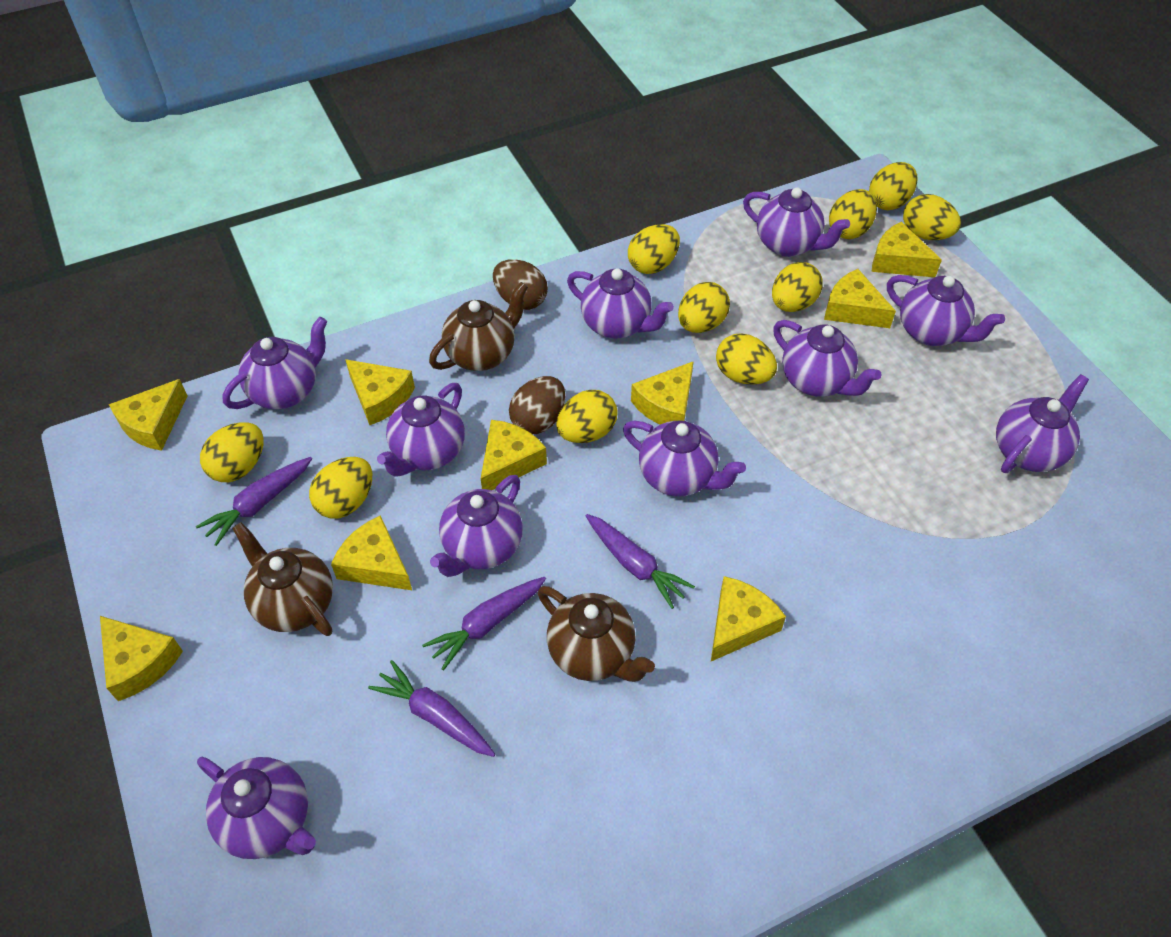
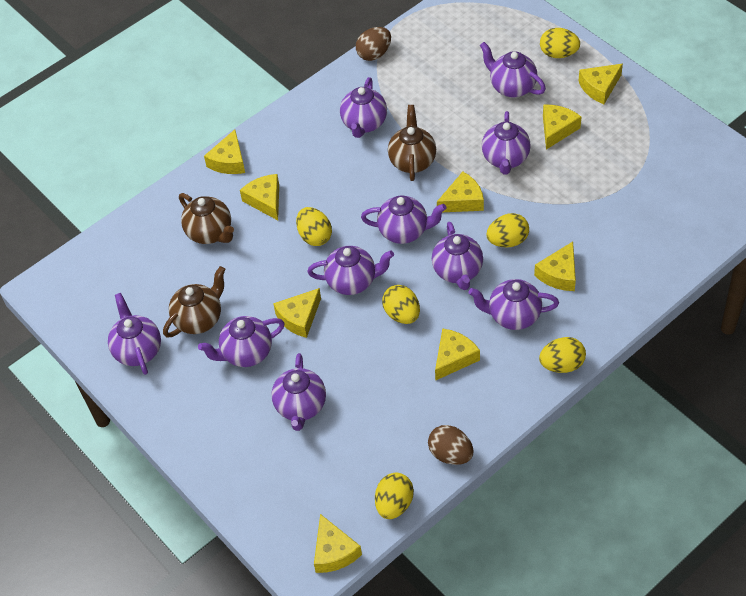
purple carrot: [196,457,312,546] [368,660,495,757] [422,577,546,671] [586,514,695,609] = 4 -> none = 0
yellow egg: [200,422,264,482] [309,457,372,519] [556,390,618,443] [628,224,680,274] [678,282,730,333] [716,333,777,385] [772,262,823,312] [829,189,877,239] [869,162,917,210] [903,194,961,240] = 10 -> [296,207,332,246] [375,473,414,519] [382,285,420,324] [486,213,529,248] [539,337,586,373] [540,28,580,58] = 6

